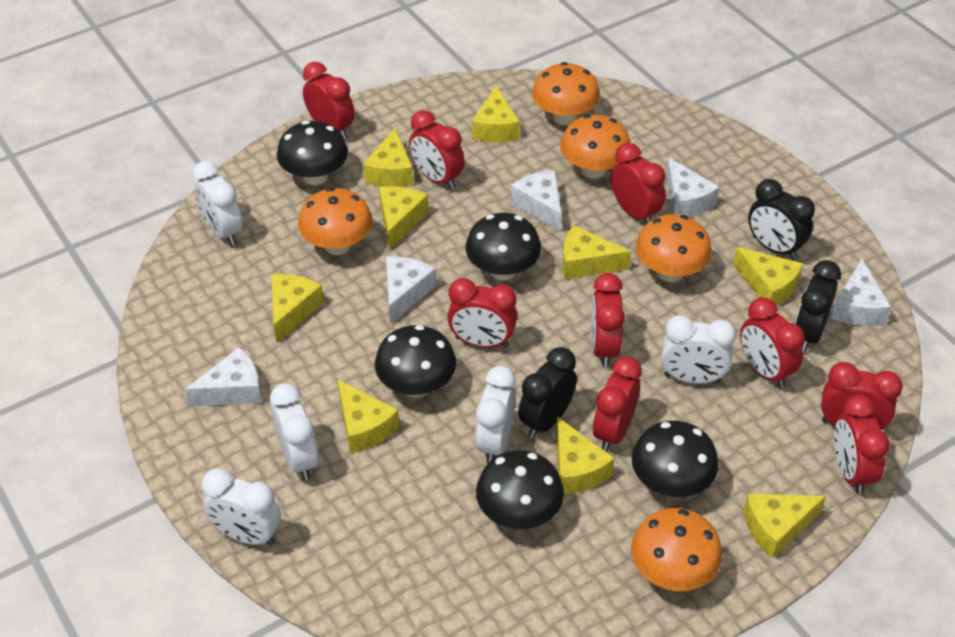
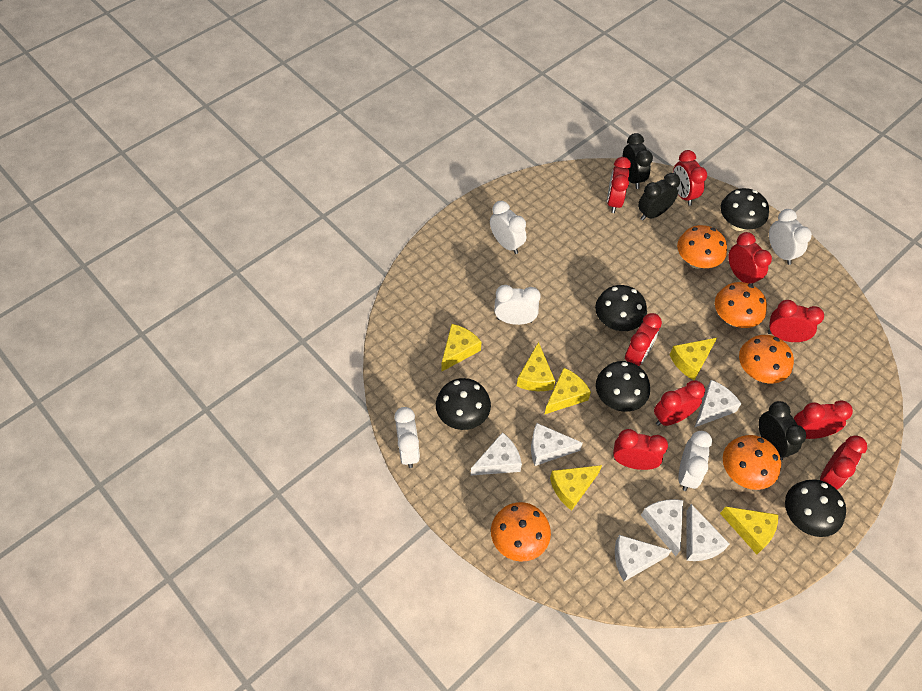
white cheese: [185,347,262,407] [386,256,436,324] [510,170,561,232] [666,158,719,217] [831,259,891,326] = 5 -> [471,432,522,475] [531,423,583,466] [615,535,672,581] [641,499,683,556] [686,504,730,561] [694,380,742,428] = 6
yellow cheese: [271,274,324,343] [338,379,399,453] [363,128,413,187] [379,186,429,250] [472,85,520,142] [556,417,614,494] [563,225,631,279] [733,247,803,306] [743,493,826,558] = 9 -> [442,324,481,371] [517,342,555,391] [544,368,591,415] [550,465,602,511] [670,338,717,380] [720,506,778,554] = 6

